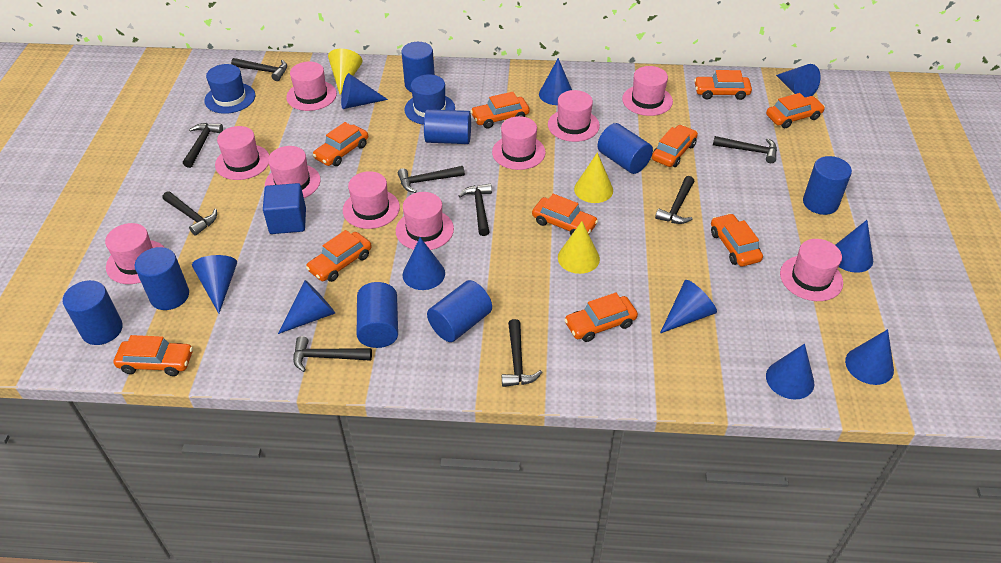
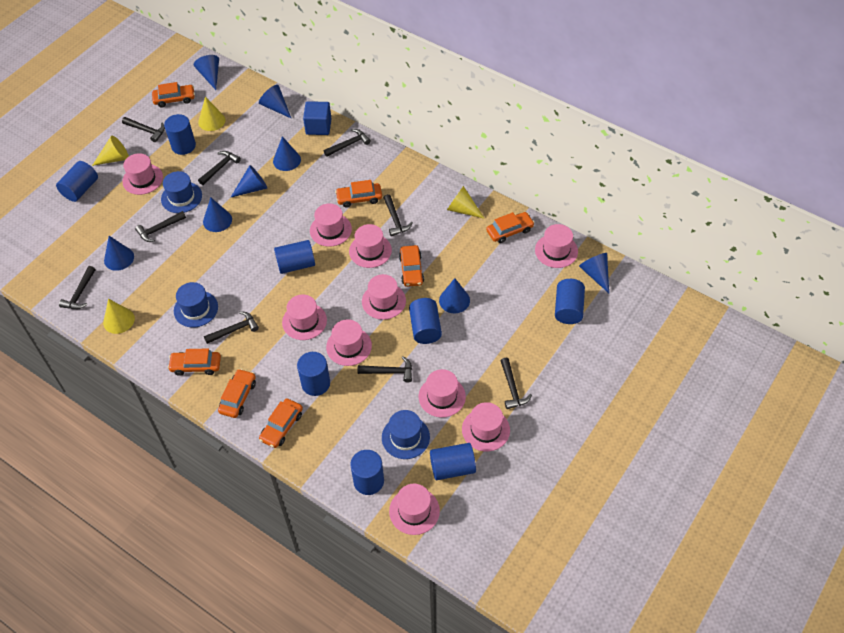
blue cone: [192,255,237,314] [278,280,335,334] [341,73,388,109] [403,237,445,290] [539,58,572,105] [660,280,717,333] [766,344,814,399] [776,64,821,97] [835,220,873,273] [845,329,894,385] = 10 -> [104,236,134,271] [194,55,219,90] [203,197,232,232] [230,165,267,198] [259,85,291,118] [273,136,301,171] [439,278,470,313] [579,253,609,293] = 8
blue hat: [204,64,255,114] [404,74,455,125] = 2 -> [161,171,202,213] [174,282,218,328] [382,410,430,459] = 3
orange car: [114,335,193,376] [306,230,372,282] [313,122,368,166] [471,92,530,128] [532,194,598,235] [564,292,638,342] [652,125,698,167] [694,70,752,100] [711,213,763,267] [766,93,825,128] = 10 -> [152,82,195,107] [168,349,221,376] [218,369,256,418] [259,399,303,448] [335,180,382,208] [399,245,424,287] [486,212,535,243] = 7
yellow cone: [328,49,363,95] [558,221,600,274] [574,152,613,203] = 3 -> [92,135,129,166] [103,299,135,334] [198,97,225,131] [447,186,485,219] = 4

